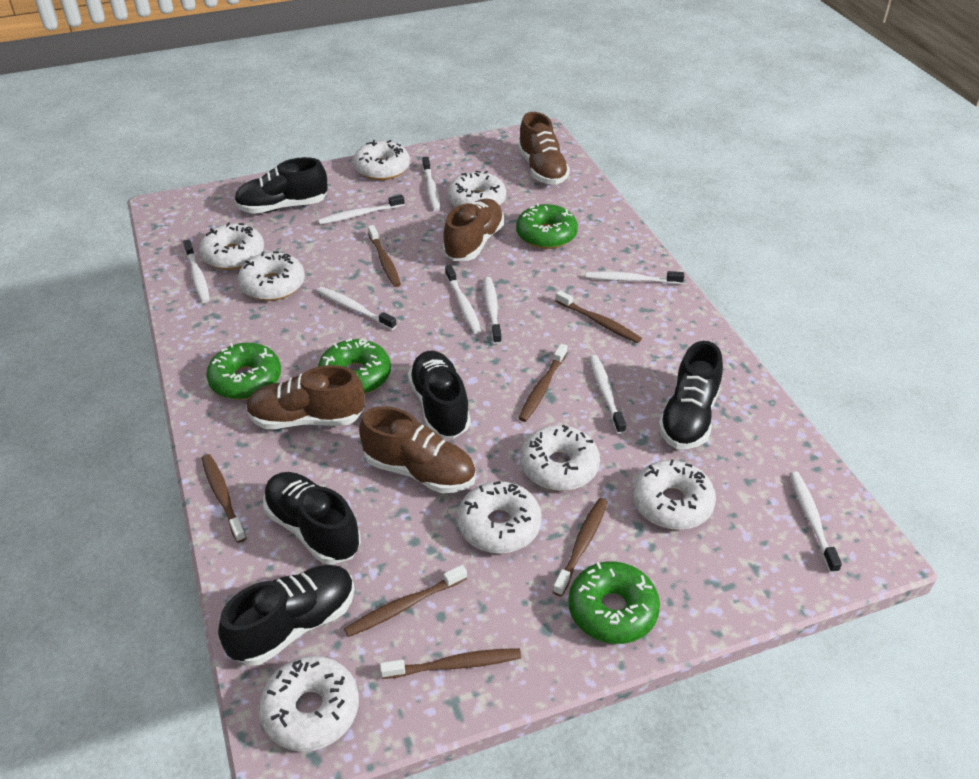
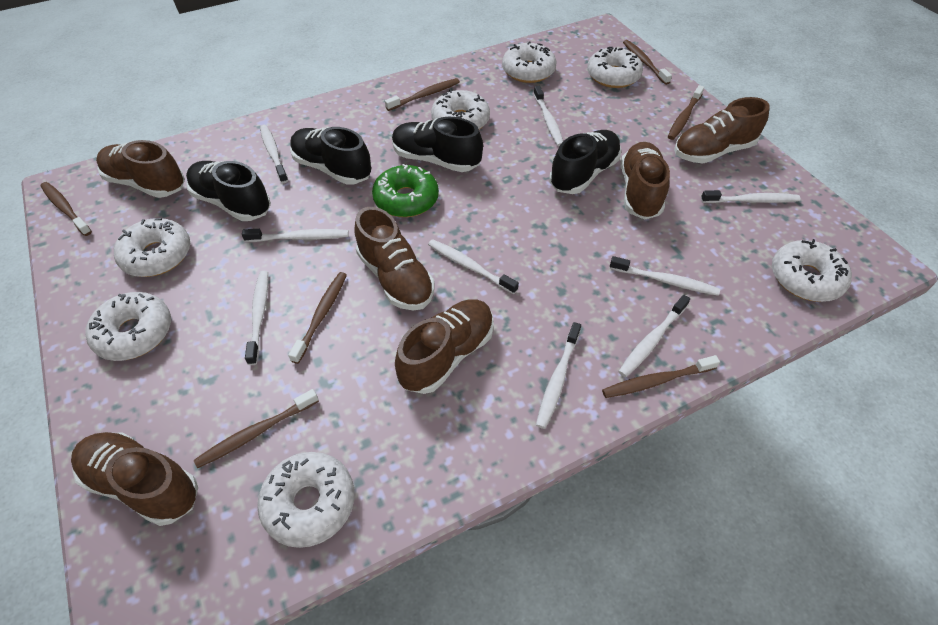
black shoe: [218,565,355,666] [234,157,328,214] [263,472,361,564] [408,351,471,439] [658,341,723,449] = 5 -> [186,161,271,221] [290,127,372,185] [392,117,483,172] [549,130,621,194] = 4
brown shoe: [246,365,365,429] [359,406,476,493] [442,199,504,261] [518,112,570,185] = 4 -> [71,432,198,526] [96,140,185,198] [354,207,435,310] [395,299,494,394] [620,142,670,219] [674,97,770,163] = 6
green donut: [206,343,281,400] [318,339,391,394] [516,203,578,249] [568,561,660,644] = 4 -> [372,164,439,217] = 1
white donut: [199,222,264,270] [238,251,305,301] [259,656,359,752] [353,140,410,180] [447,171,506,207] [457,481,542,554] [520,425,600,491] [632,459,716,530] = 8 -> [85,292,171,361] [114,218,190,277] [257,452,354,548] [431,89,490,129] [502,41,556,83] [587,47,643,88] [772,239,852,302] = 7

